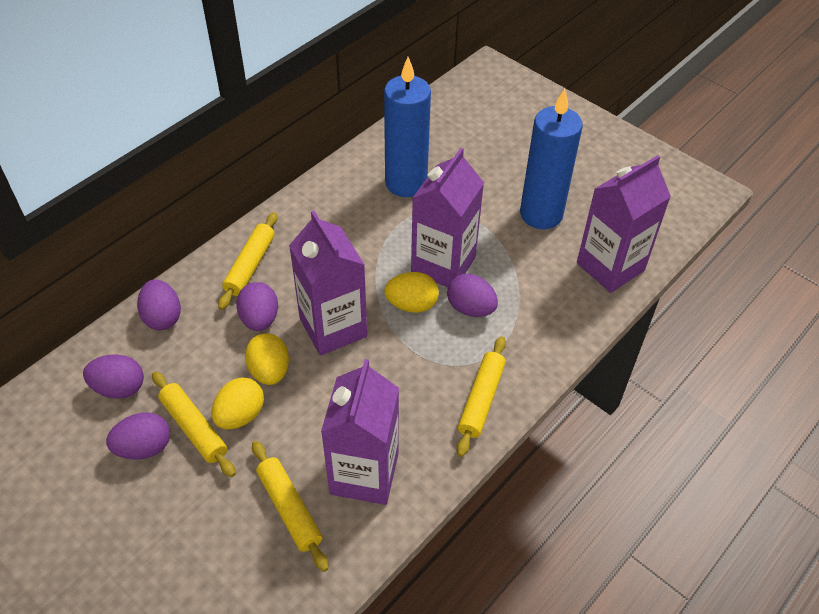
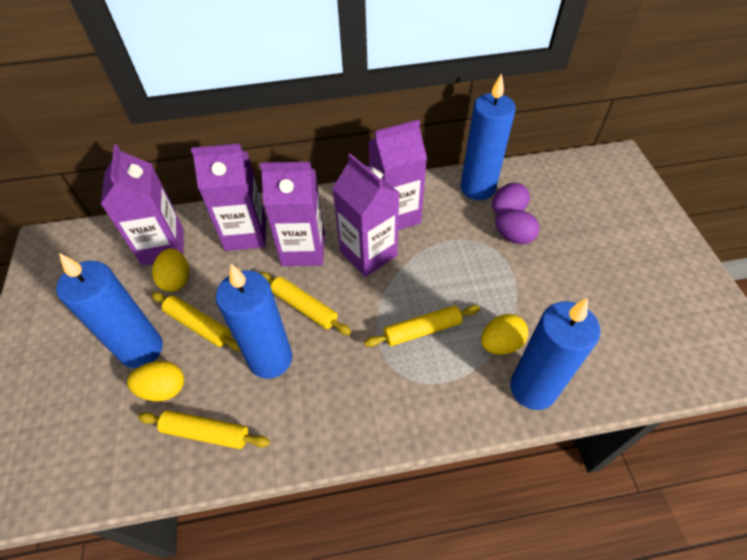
blue candle: [384,57,431,197] [520,89,583,229] = 2 -> [56,253,163,368] [216,264,292,379] [460,73,516,200] [510,298,600,410] = 4
purple carton: [289,211,367,356] [321,359,399,505] [411,148,484,287] [577,155,671,293] = 4 -> [100,144,183,266] [191,144,266,251] [260,162,325,266] [332,153,399,277] [368,120,427,230] = 5
purple egg: [83,355,144,399] [106,413,170,460] [137,279,181,330] [236,282,278,331] [447,274,498,317] = 5 -> [492,183,530,214] [495,210,540,244] = 2

